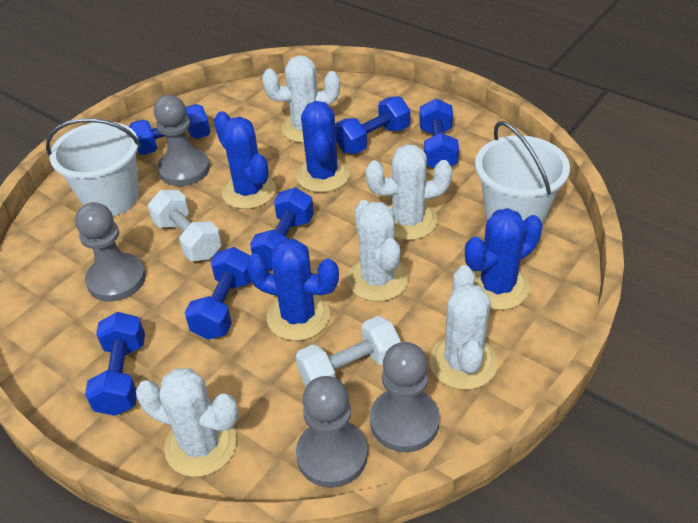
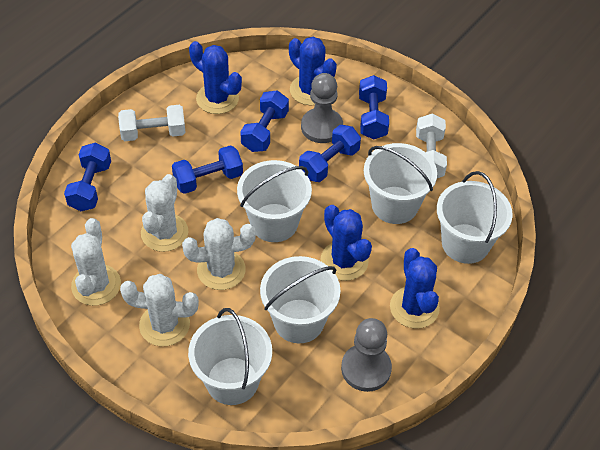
blue dumbbell: [85,312,145,416] [129,104,210,155] [185,247,251,340] [250,188,314,271] [335,96,410,154] [419,98,459,168] = 6 -> [64,143,111,211] [172,145,243,194] [240,90,289,152] [299,125,361,182] [359,75,389,139] = 5
grey pawn: [75,202,146,302] [154,95,210,186] [296,376,368,488] [370,342,440,452] = 4 -> [301,73,343,143] [341,318,392,392] = 2
white bucket: [46,118,140,216] [475,121,570,226] = 2 -> [188,308,272,405] [237,160,312,242] [260,256,340,343] [364,143,437,224] [437,171,513,264] = 5
white cactus: [136,368,239,477] [262,55,340,143] [347,200,409,301] [365,144,452,240] [429,265,498,390] = 5 -> [71,218,121,306] [120,274,199,346] [141,174,188,252] [182,218,256,290] = 4

